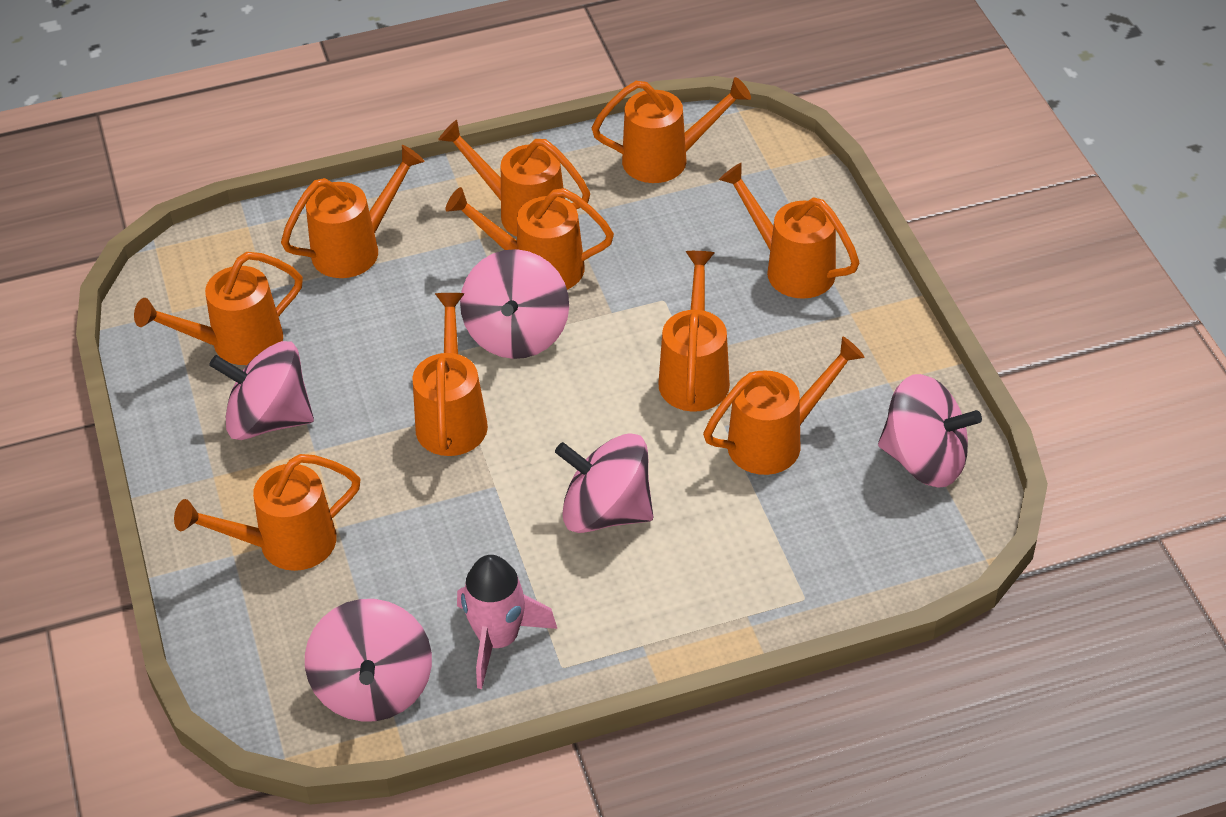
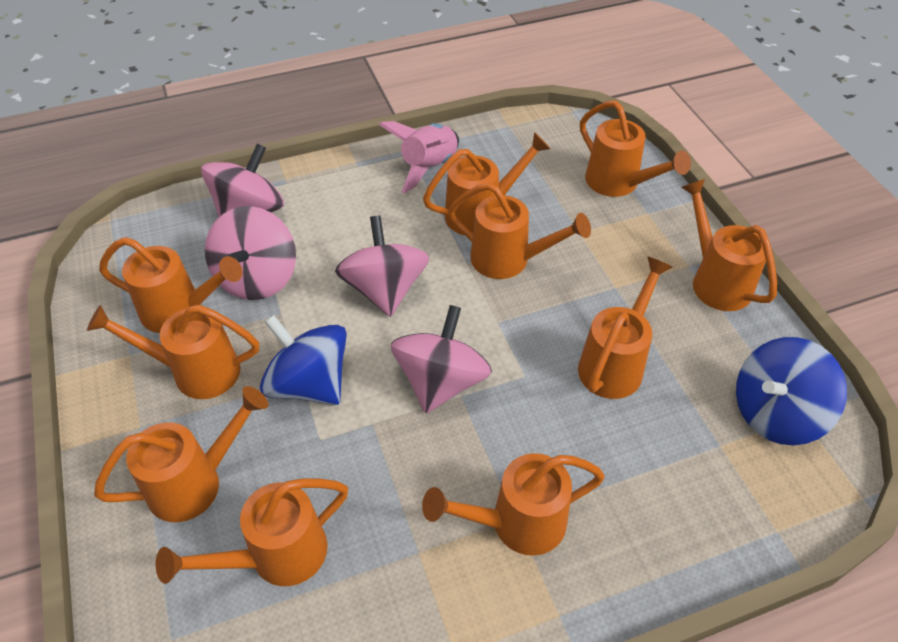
blue spinning top: none = 0 -> [260,315,347,405] [736,337,847,445] = 2
pink spinning top: [209,341,314,440] [305,599,432,722] [460,249,569,359] [555,433,653,533] [878,374,982,488] = 5 -> [201,144,284,217] [205,206,296,300] [335,215,429,317] [391,305,492,413] = 4

